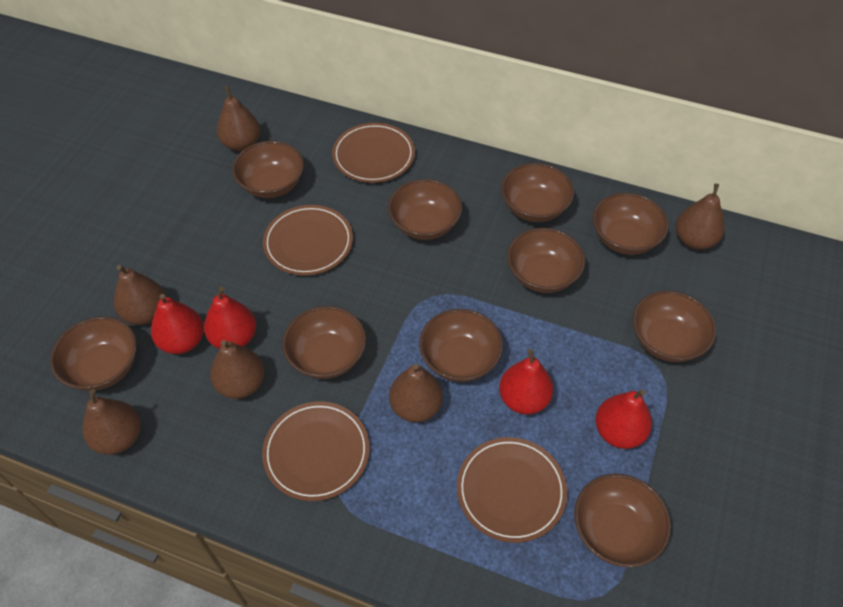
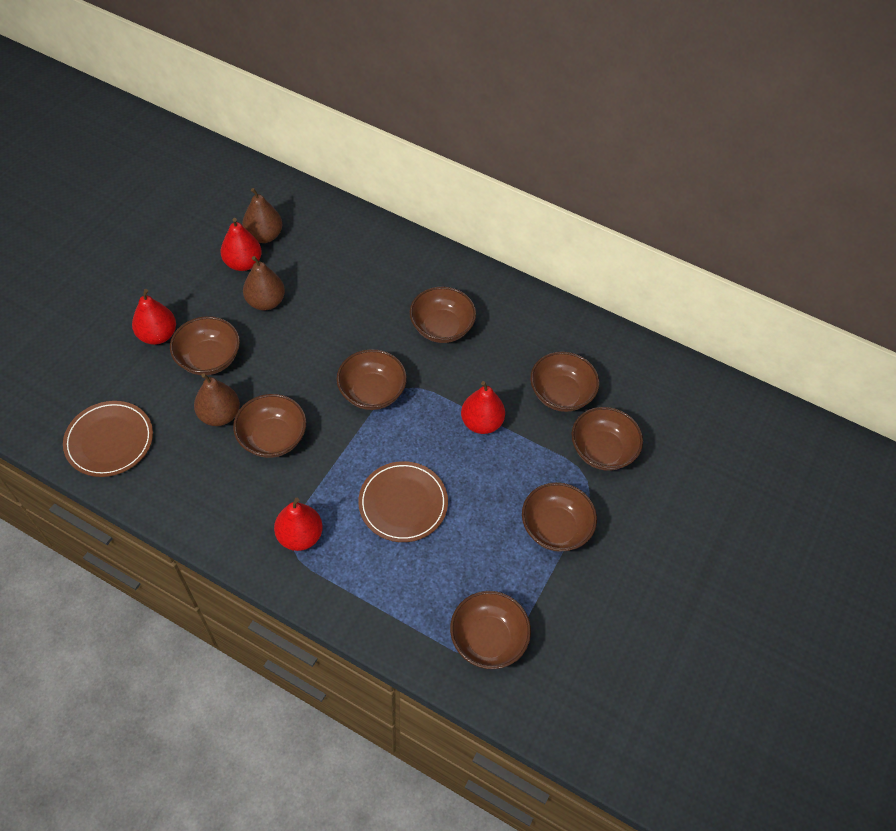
brown bowl: [50,317,137,391] [232,141,304,198] [282,306,366,379] [388,179,462,240] [419,309,503,382] [501,163,574,222] [507,228,585,293] [574,474,671,567] [593,193,669,255] [632,291,716,362] = 10 -> [170,316,240,375] [233,394,306,458] [336,349,407,410] [410,287,476,343] [450,591,531,669] [522,482,597,552] [530,351,599,412] [571,407,643,471] = 8
brown pear: [82,389,141,455] [114,265,166,325] [210,340,264,399] [217,86,260,151] [389,364,443,422] [676,184,725,250] = 6 -> [194,373,240,426] [242,188,282,243] [243,256,285,311] = 3
brown plate: [262,401,370,501] [263,205,353,276] [332,123,415,183] [457,437,567,543] = 4 -> [63,401,153,477] [358,461,448,542] = 2

